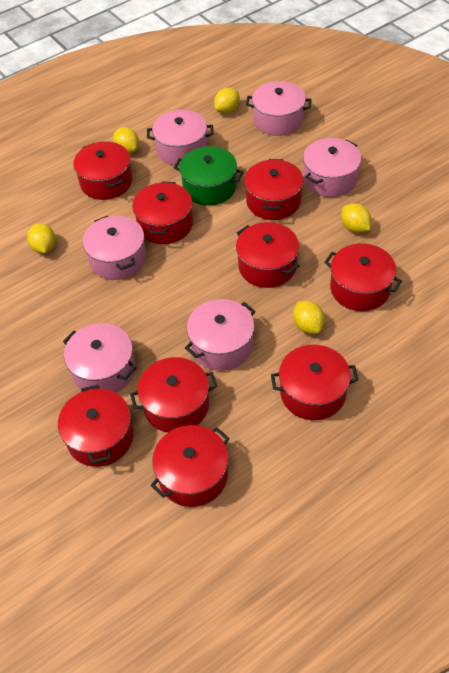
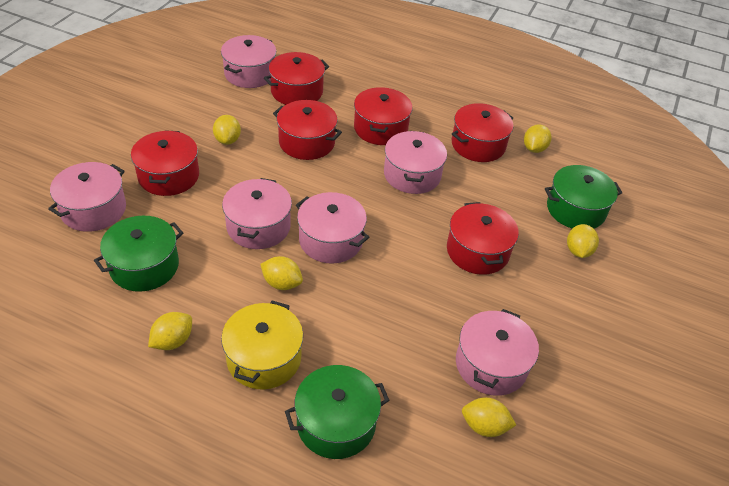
green pot: [174,146,244,206] = 1 -> [94,216,183,292] [285,365,390,459] [545,165,622,229] = 3
red pot: [58,385,134,467] [73,141,132,200] [130,357,217,433] [132,182,193,244] [150,425,230,507] [236,222,300,288] [244,159,303,220] [271,345,358,420] [324,243,402,311] = 9 -> [131,130,199,196] [264,52,329,105] [273,100,342,160] [354,87,412,145] [447,202,519,275] [452,103,514,162] = 6
yellow lemon: [27,223,55,253] [113,127,139,154] [214,88,240,114] [293,301,325,334] [341,203,371,233] = 5 -> [148,312,192,350] [213,115,241,145] [260,256,303,290] [462,397,516,437] [524,124,551,153] [567,224,599,258] = 6
yellow pot: none = 0 -> [221,300,303,389] = 1

